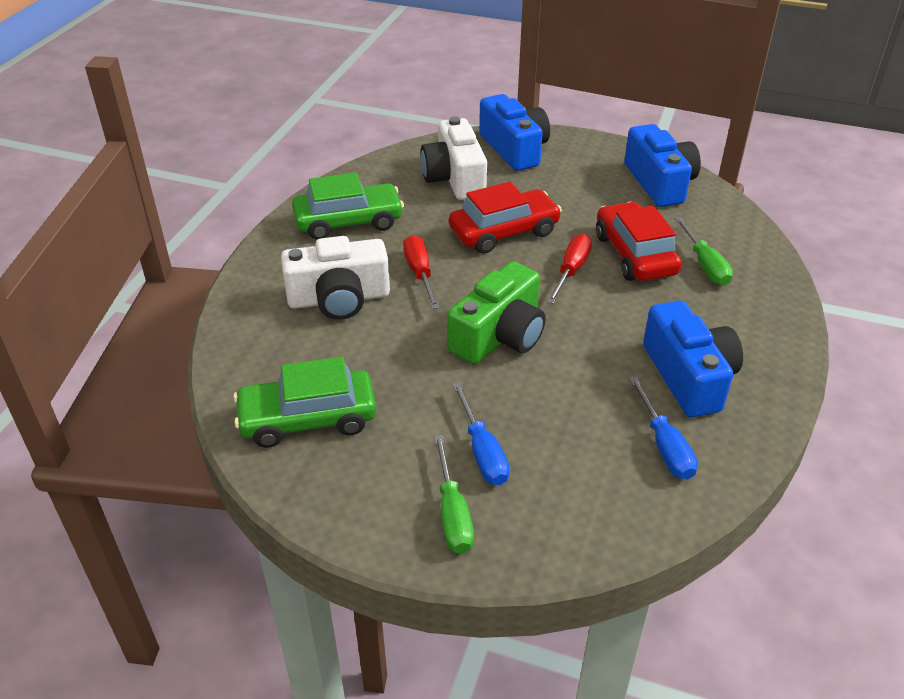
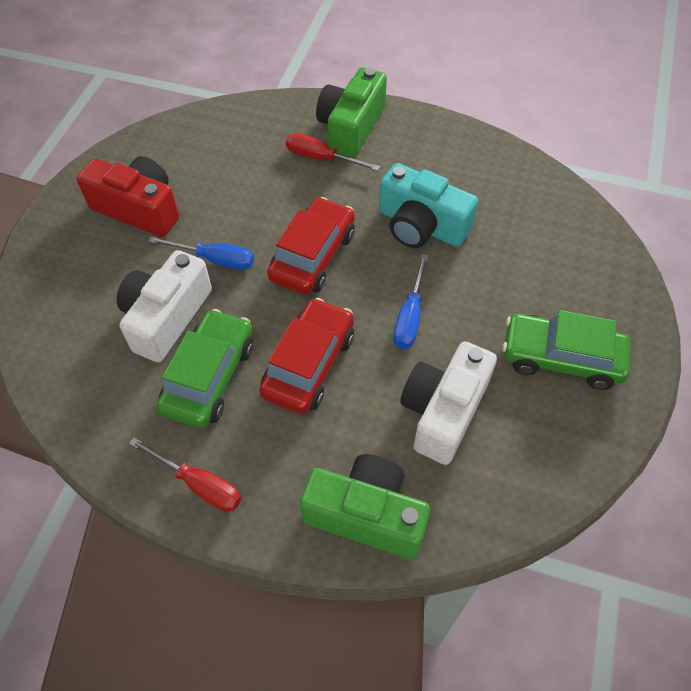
blue camera: [479,94,550,171] [624,124,701,207] [643,301,743,417] = 3 -> none = 0
green camera: [447,261,546,364] = 1 -> [300,454,430,559] [316,67,387,158] = 2
green screwdriver: [434,435,474,554] [675,216,733,286] = 2 -> none = 0
red camera: none = 0 -> [76,156,179,237] = 1
turquoise camera: none = 0 -> [379,163,478,248] = 1

